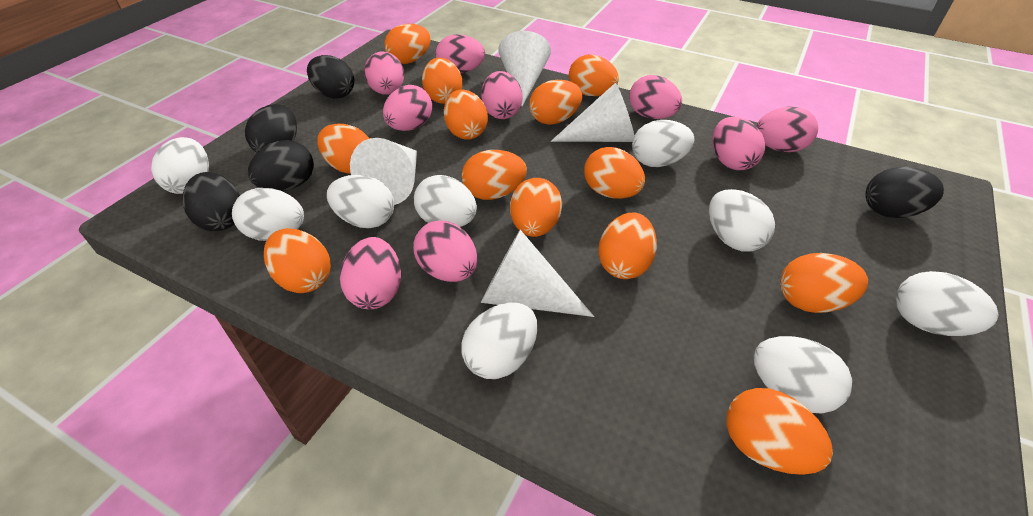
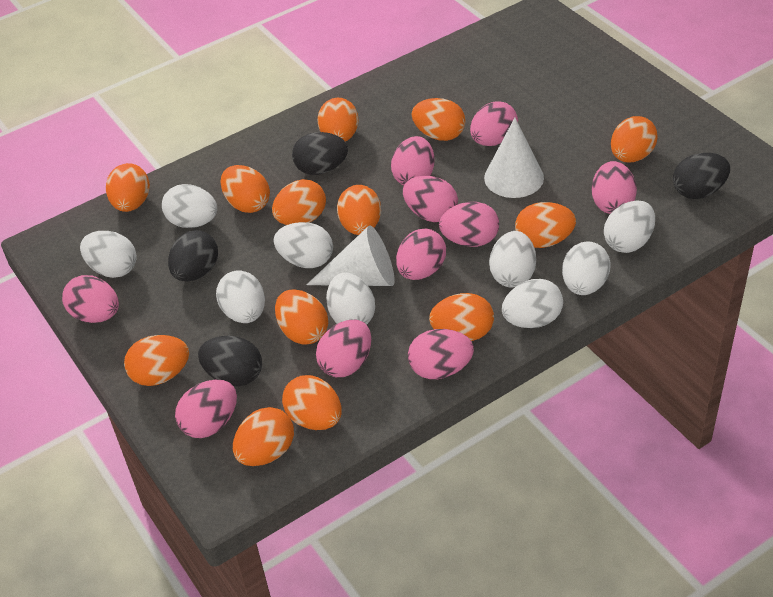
black egg: [182,172,240,231] [245,104,297,153] [248,140,314,191] [307,55,354,99] [866,167,944,218] = 5 -> [168,230,218,282] [198,336,262,386] [292,132,348,175] [673,153,730,199] = 4
pink egg: [340,237,401,309] [364,52,404,95] [383,85,432,131] [413,220,477,282] [435,34,485,74] [481,71,523,119] [629,75,682,119] [712,117,765,170] [757,106,818,152] = 9 -> [62,275,119,323] [175,380,237,438] [316,320,371,377] [391,136,435,186] [396,229,446,280] [403,176,458,222] [408,329,474,379] [439,202,499,247] [470,101,518,146] [592,161,637,214] = 10
white cone: [350,138,417,205] [481,230,594,317] [498,31,551,106] [551,83,634,142] = 4 -> [306,225,395,286] [484,118,544,198] = 2

